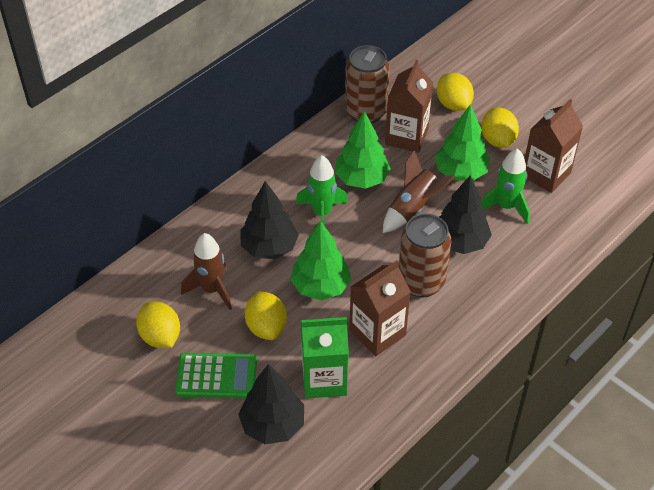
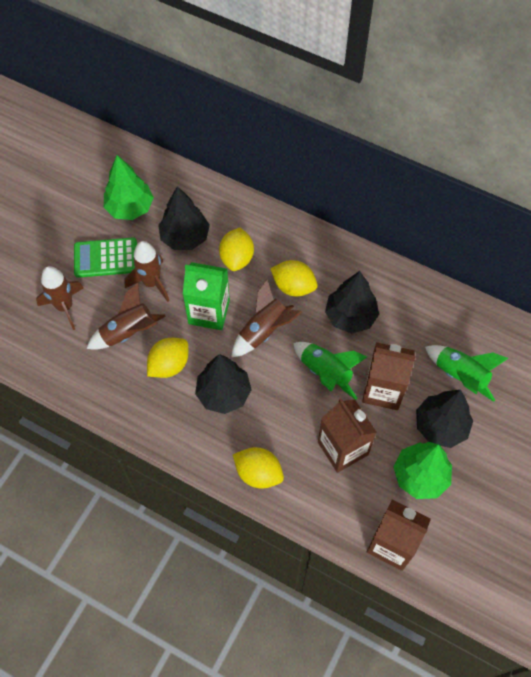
black tree: [238,364,304,444] [240,181,299,259] [439,175,492,254] = 3 -> [158,186,210,250] [195,354,252,414] [325,271,379,333] [416,390,473,448] = 4
brown can: [345,45,390,124] [399,214,451,298] = 2 -> none = 0
brown rocket: [181,233,232,310] [383,150,455,233] = 2 -> [36,266,84,330] [86,283,166,350] [124,241,169,302] [231,279,302,358] = 4
green tree: [290,221,351,300] [335,111,391,189] [435,104,490,181] = 3 -> [104,155,154,220] [393,442,452,499] = 2

